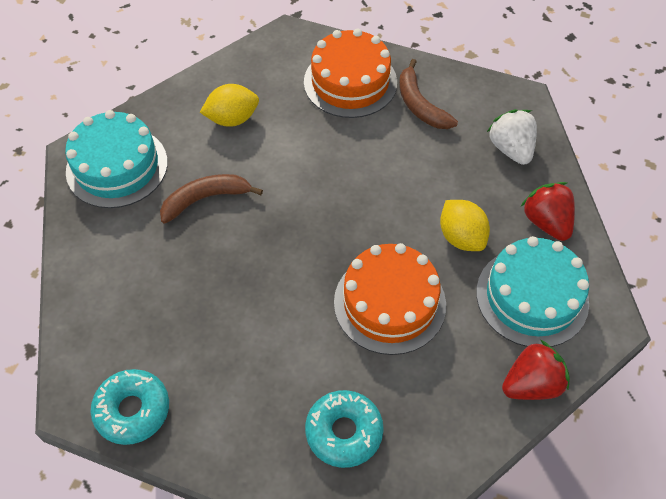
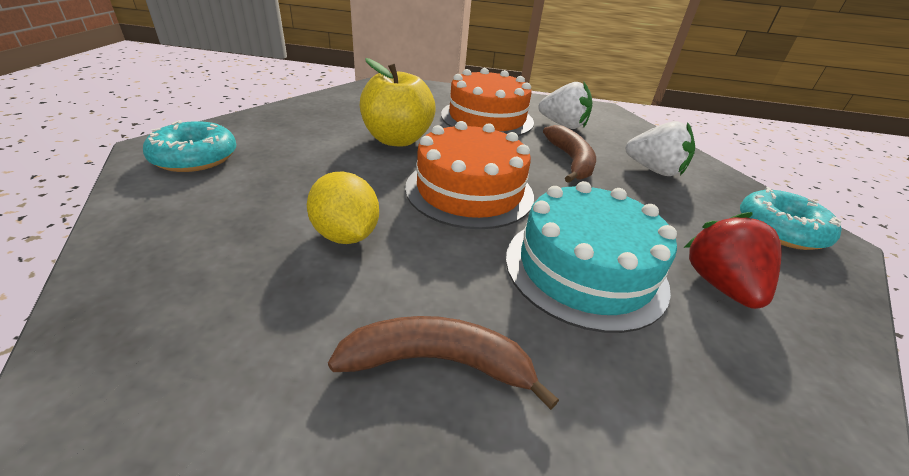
red strawberry: [502,340,570,400] [521,182,575,241] = 2 -> [684,212,782,309] = 1
turquoise cake: [65,110,168,208] [476,236,589,347] = 2 -> [506,181,677,333] = 1
white strawberry: [487,109,537,165] = 1 -> [538,82,592,129] [625,121,695,176] = 2
yellow apple: none = 0 -> [360,58,436,147] = 1
yellow lemon: [200,84,259,127] [440,200,490,251] = 2 -> [307,172,379,244] = 1

